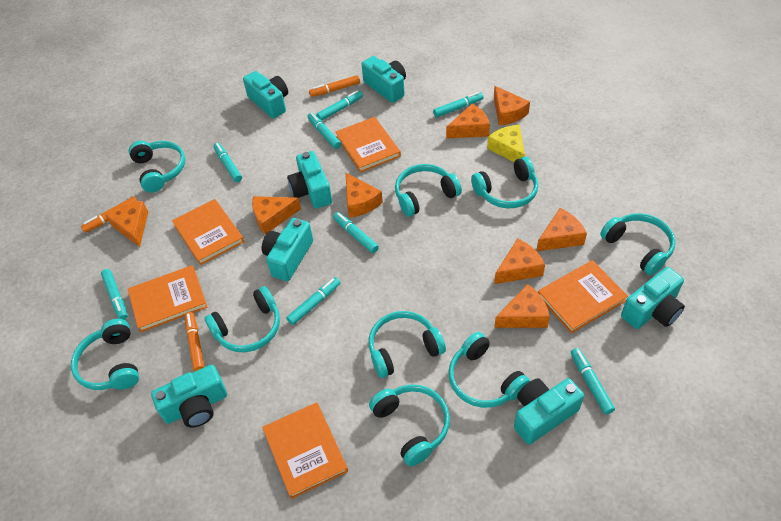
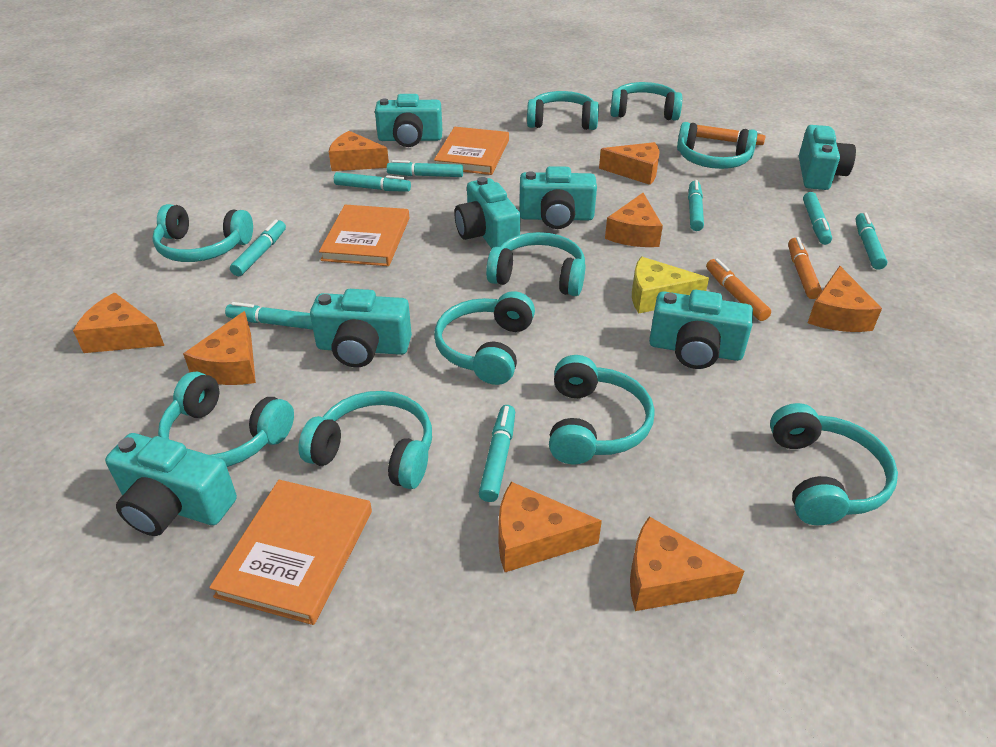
orange book: [128,265,207,332] [172,199,244,265] [262,402,348,499] [336,117,401,173] [538,260,628,333] = 5 -> [209,480,372,625] [319,205,409,266] [434,127,509,175] = 3
turquoise headphones: [71,319,139,390] [129,141,186,193] [204,286,280,352] [369,311,446,378] [369,384,450,466] [395,164,462,217] [448,332,530,408] [471,157,538,208] [600,213,675,275] = 9 -> [152,204,253,262] [158,372,294,467] [298,391,432,489] [434,291,535,385] [486,232,585,296] [527,91,599,130] [549,355,655,464] [610,82,682,121] [677,122,757,169] [770,403,898,525] = 10

